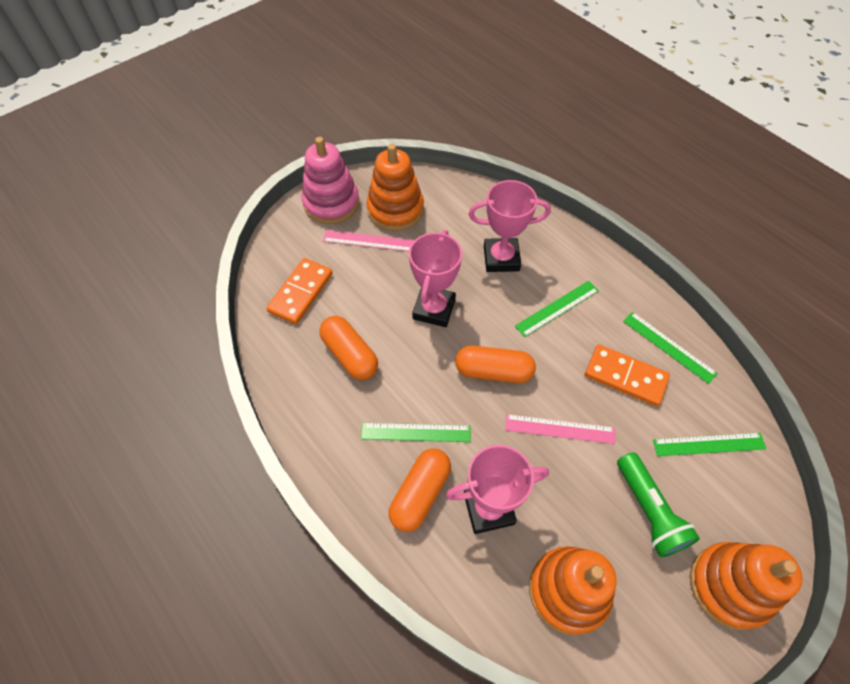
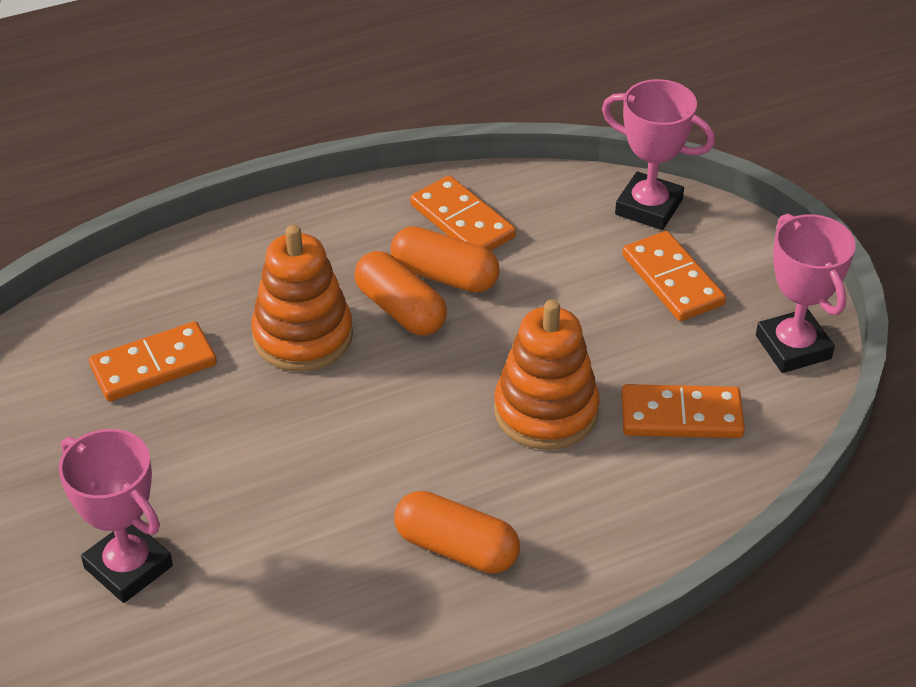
green flashlight: [617,452,700,558] = 1 -> none = 0
green ruler: [361,423,471,442] [515,281,599,337] [623,312,718,384] [653,432,766,456] = 4 -> none = 0
orange domino: [266,258,333,325] [585,344,670,406] = 2 -> [89,321,217,402] [410,175,516,251] [621,384,745,438] [622,231,726,321] = 4
orange stacking toy: [367,144,424,231] [529,546,617,635] [690,542,802,630] = 3 -> [251,225,353,372] [494,299,600,450] = 2
pink ruler: [323,230,414,251] [505,414,615,444] = 2 -> none = 0
pink stacking toy: [302,137,359,224] = 1 -> none = 0

